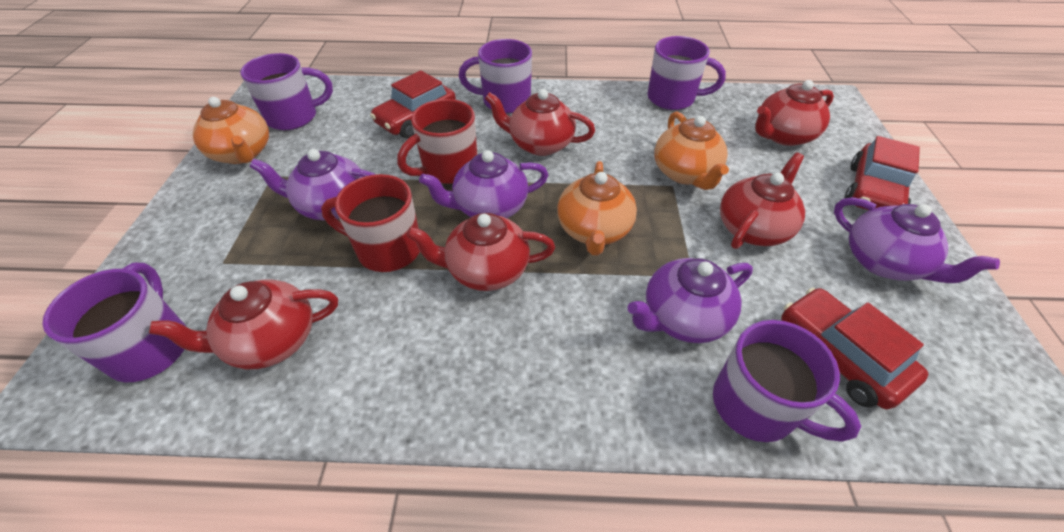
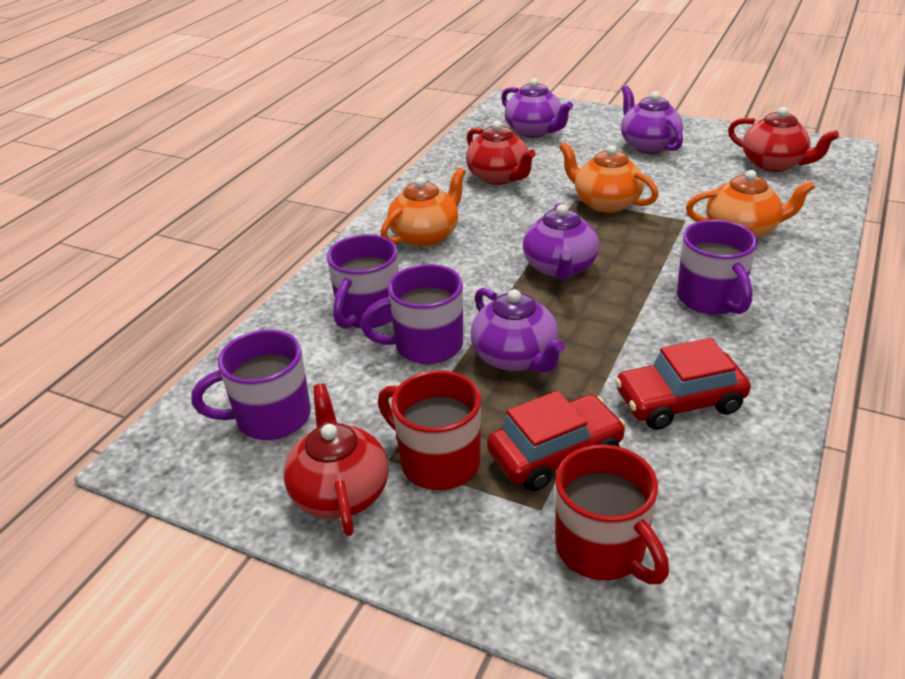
purple mug: [42,263,186,382] [240,53,333,130] [459,39,532,113] [648,36,726,110] [713,320,861,442] = 5 -> [191,330,311,440] [327,234,399,329] [361,264,463,364] [677,220,757,315] = 4
red car: [370,70,456,138] [781,288,928,410] [844,136,920,210] = 3 -> [487,391,626,491] [615,338,751,430] = 2
red teapot: [149,279,338,369] [406,213,555,291] [485,89,595,156] [720,152,805,249] [755,80,834,146] = 5 -> [284,383,389,536] [466,121,536,185] [728,107,839,172] = 3

